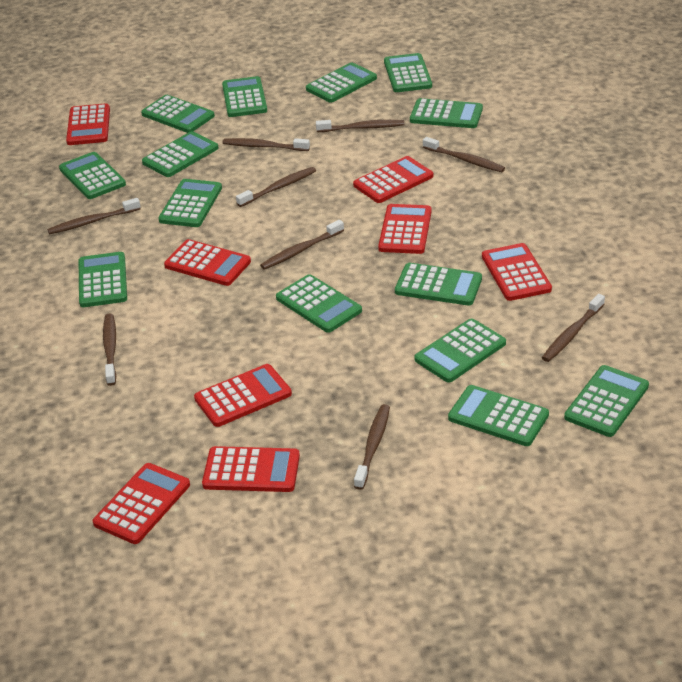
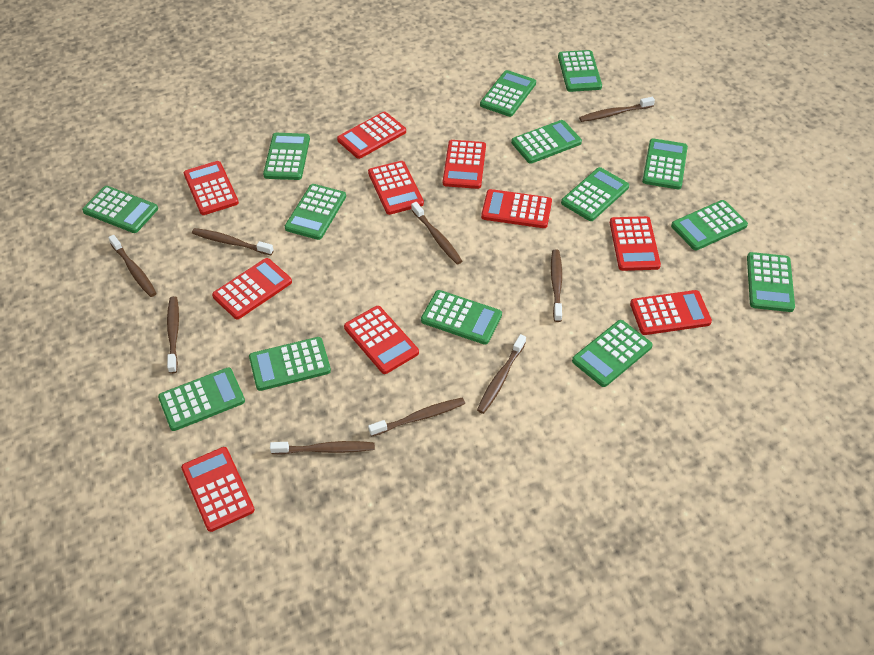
red calculator: [66,103,110,145] [93,463,190,544] [164,239,251,286] [194,364,292,427] [202,446,300,492] [353,156,433,203] [378,204,432,254] [482,243,552,301] = 8 -> [181,447,255,532] [184,161,239,215] [212,258,292,319] [337,112,406,159] [344,306,419,374] [368,161,424,215] [443,140,486,189] [481,189,552,228] [610,216,661,271] [630,290,712,335] = 10

